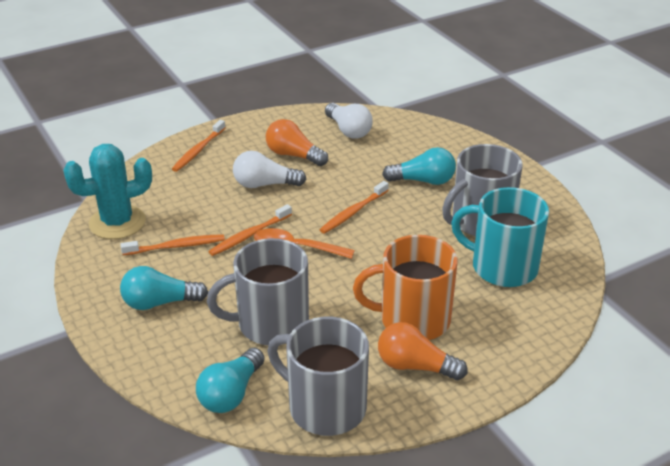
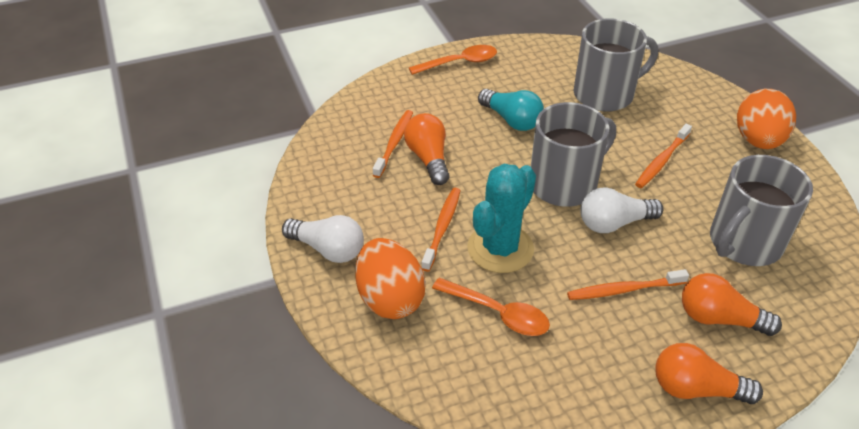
orange egg: none = 0 -> [355,238,426,319] [737,89,796,149] = 2
orange light bulb: [266,119,328,166] [378,322,468,380] = 2 -> [404,113,450,185] [656,343,763,404] [682,273,782,336] = 3
orange mug: [353,235,458,340] = 1 -> none = 0
orange spoon: [254,228,355,259] = 1 -> [409,45,497,75] [432,278,550,336] = 2
turquoise light bulb: [120,266,208,310] [196,348,265,413] [382,147,456,185] = 3 -> [478,89,544,131] = 1
turquoise mug: [451,187,549,287] = 1 -> none = 0

